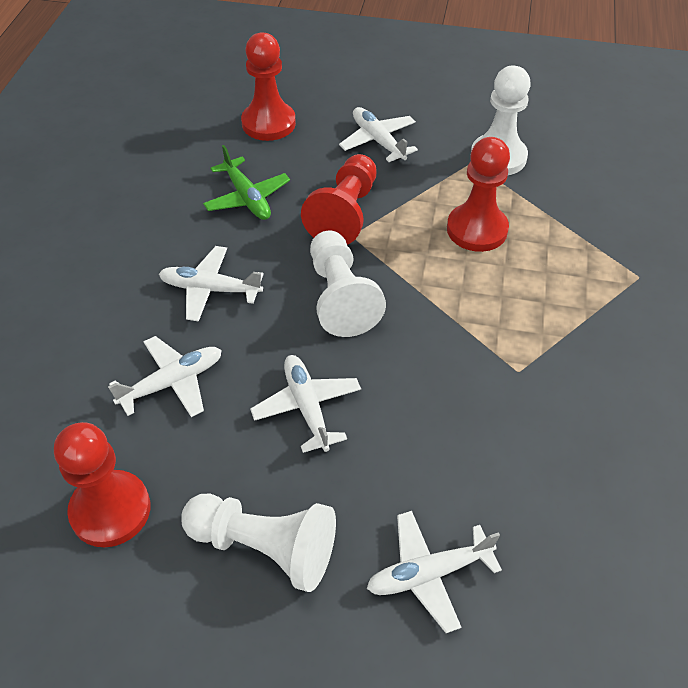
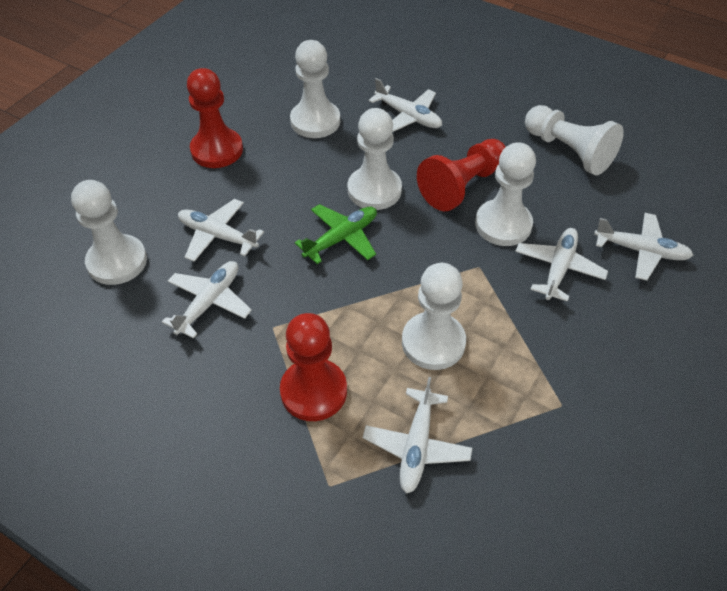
red pawn: [54,422,150,547] [241,32,296,141] [301,154,377,245] [447,137,510,252] = 4 -> [187,68,243,168] [280,313,347,421] [417,139,506,211] = 3
white pawn: [181,493,336,592] [310,231,386,337] [470,66,531,175] = 3 -> [71,180,147,285] [290,40,340,138] [348,108,402,210] [402,263,466,370] [475,142,536,246] [525,105,624,175] = 6
white plane: [108,336,222,417] [159,246,264,322] [250,355,361,453] [339,107,418,162] [367,511,502,633] = 5 -> [162,261,252,339] [178,199,264,262] [363,377,472,494] [369,78,442,132] [515,228,608,302] [594,213,693,281] = 6

